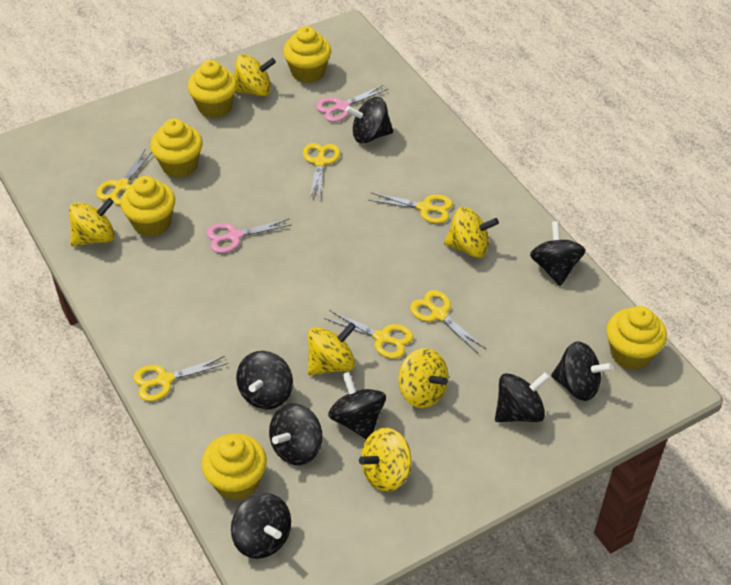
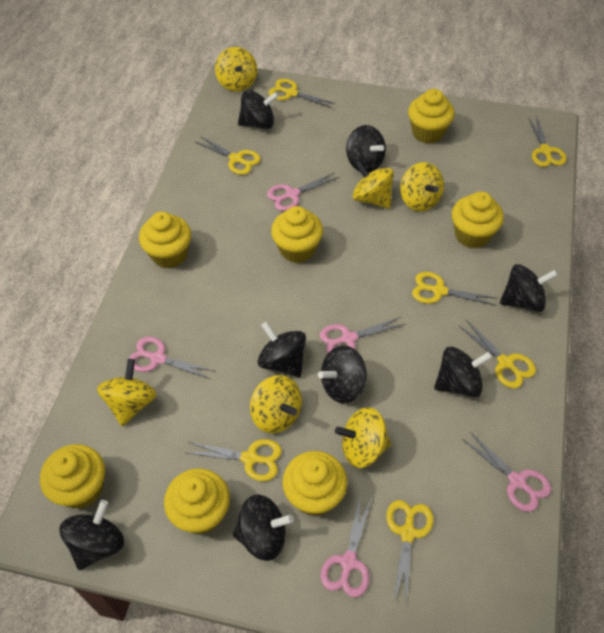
pink scissors: [206,219,291,253] [316,85,388,122] = 2 -> [129,337,215,379] [267,172,339,211] [320,317,406,354] [320,498,372,598] [462,432,551,512] = 5
yellow cupcake: [121,176,175,237] [150,118,203,178] [188,60,237,118] [201,433,267,501] [283,26,331,83] [607,306,667,370] = 6 -> [40,444,105,509] [139,212,191,268] [164,468,230,534] [271,206,323,263] [282,451,347,516] [408,89,455,144] [452,191,504,248] = 7
yellow scissors: [96,149,152,205] [133,356,228,401] [303,143,340,200] [324,310,413,359] [369,192,453,224] [410,290,486,353] = 6 -> [186,439,282,481] [196,136,261,175] [269,79,336,108] [386,500,434,603] [412,272,497,306] [459,320,536,388] [528,115,567,167] = 7

